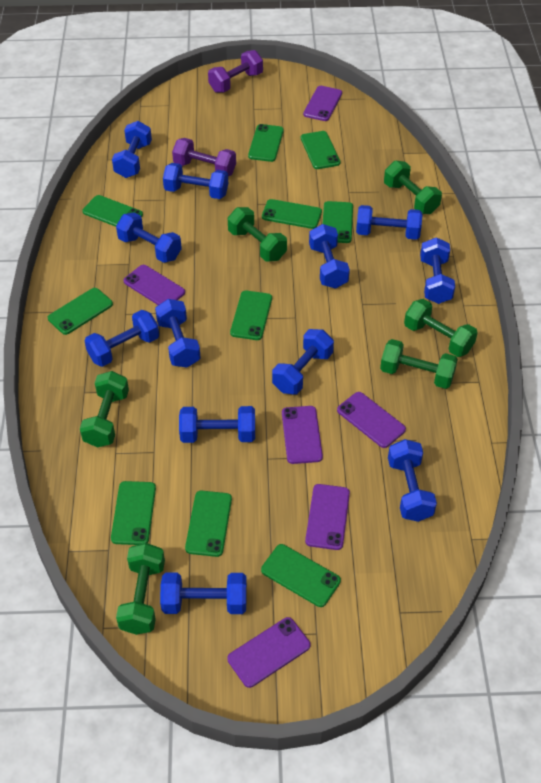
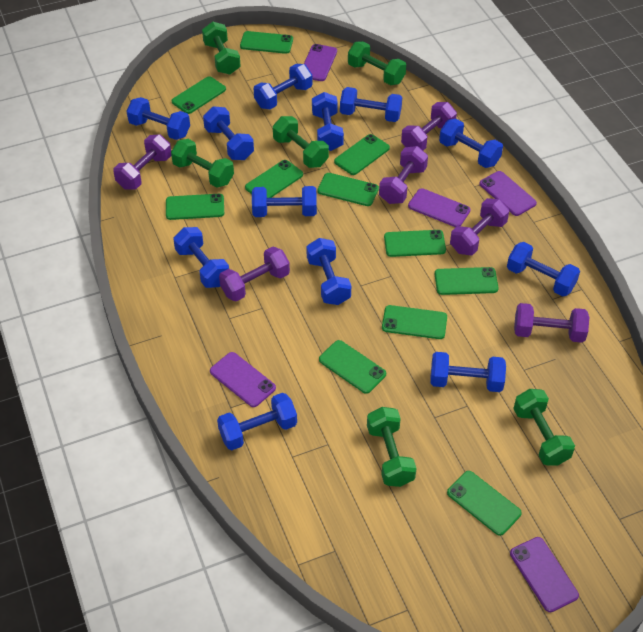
green phone: [48,288,113,335] [82,195,143,227] [111,481,156,545] [185,491,232,557] [230,291,272,340] [248,124,284,162] [261,544,341,607] [262,199,322,229] [301,131,340,169] [323,201,353,243] = 10 -> [166,194,224,220] [172,76,226,114] [240,31,293,54] [245,160,303,198] [317,173,379,206] [319,340,386,394] [334,134,390,175] [382,305,447,339] [384,230,446,257] [435,267,499,295] [447,471,522,536] = 11
purple dumbbell: [172,138,236,176] [208,50,263,93] = 2 -> [113,134,171,190] [219,247,290,302] [379,146,428,204] [401,102,457,150] [450,198,509,255] [514,303,589,343] = 6
purple phone: [123,265,185,305] [227,617,311,688] [282,406,323,464] [303,86,342,121] [305,484,350,550] [337,392,406,448] = 6 -> [210,352,276,407] [304,44,337,81] [408,188,471,227] [479,171,537,216] [510,537,579,612] = 5

